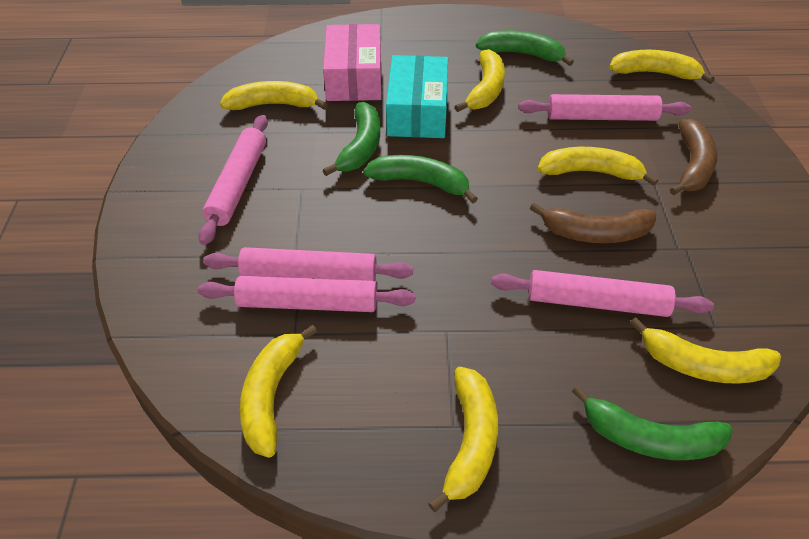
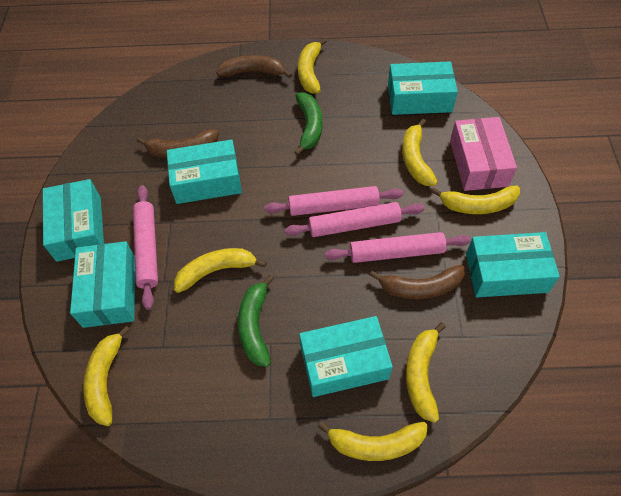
brown banana: [530,203,656,243] [670,119,717,196] = 2 -> [137,129,219,158] [216,55,292,78] [369,265,465,299] = 3
green banana: [323,102,380,176] [363,155,478,204] [476,30,574,66] [572,385,733,460] = 4 -> [238,275,274,367] [294,92,322,156] = 2
pink rolling pin: [198,115,268,245] [198,276,415,312] [203,247,413,281] [491,270,714,317] [518,94,691,121] = 5 -> [133,185,158,310] [264,186,403,216] [284,202,425,237] [324,232,471,263] = 4
turquoise box: [386,55,448,138] = 1 -> [43,179,104,262] [70,241,135,328] [167,140,242,204] [299,316,393,397] [388,61,458,115] [466,232,560,297] = 6

